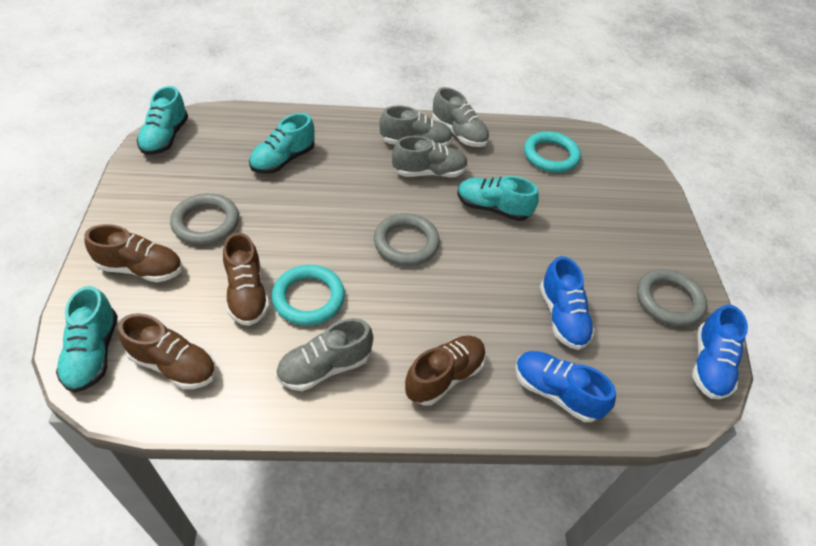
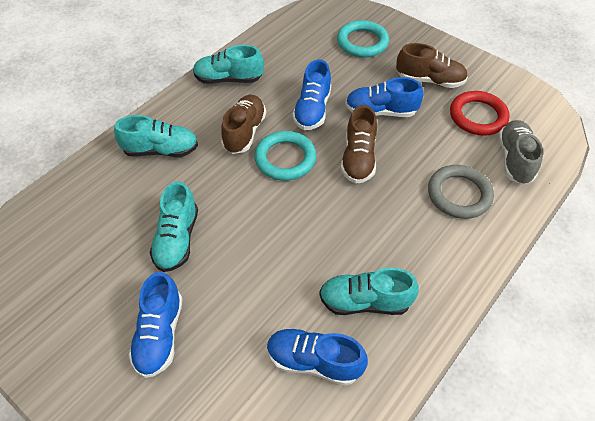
blue shoe: [515,351,616,422] [540,256,595,350] [692,304,748,399] = 3 -> [129,272,183,378] [267,328,368,386] [292,59,331,130] [345,77,423,117] = 4
brown shoe: [84,224,182,282] [118,313,216,389] [223,232,269,326] [405,336,486,406] = 4 -> [221,95,266,154] [341,105,377,184] [396,43,468,88] = 3
grey ring: [170,193,239,245] [374,213,440,266] [637,269,707,327] = 3 -> [428,165,494,219] = 1
grey shoe: [276,318,373,391] [379,105,453,147] [392,136,468,177] [432,87,489,147] = 4 -> [498,120,543,185] = 1
red ring: none = 0 -> [450,91,510,136] = 1

